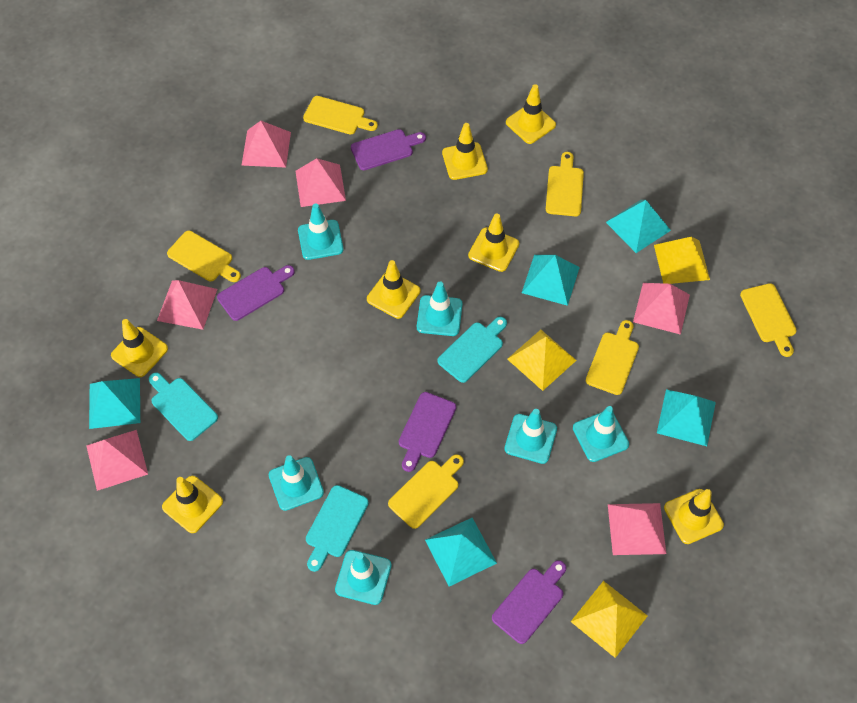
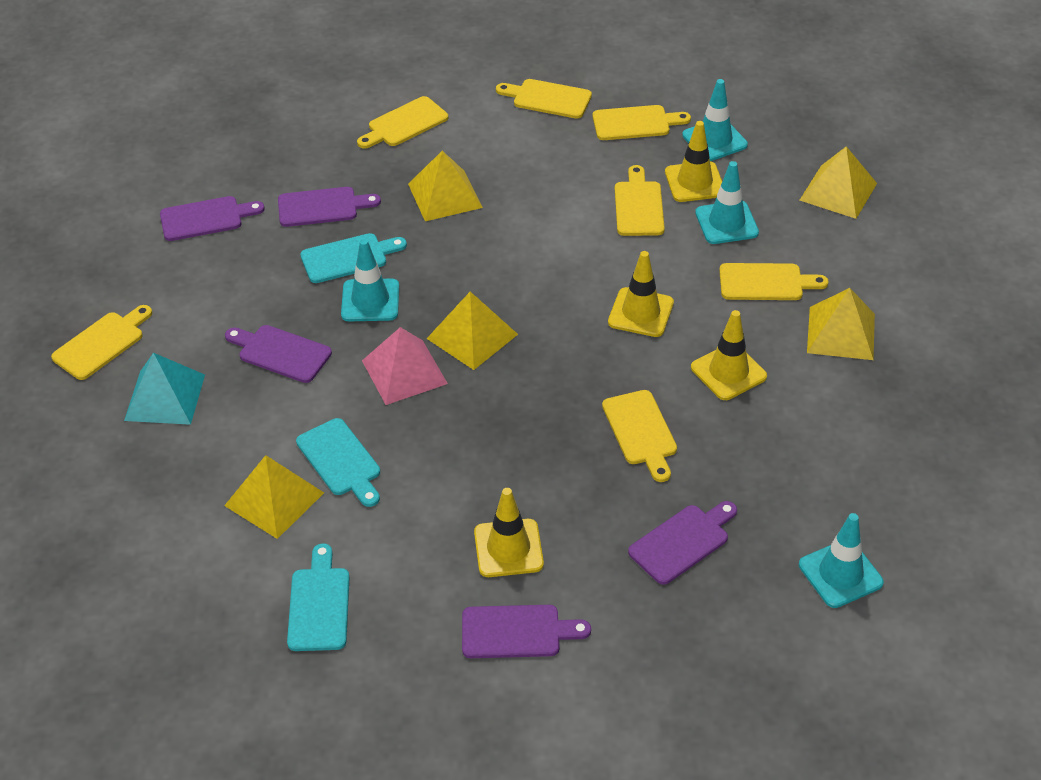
pink pyramid: [86,430,148,491] [157,280,217,330] [241,121,291,167] [296,158,346,207] [608,503,666,555] [633,283,690,335] = 6 -> [362,327,448,405] = 1
purple cutting board: [217,265,295,321] [351,129,426,170] [399,392,456,472] [492,560,566,644] = 4 -> [160,196,265,241] [225,325,332,383] [278,187,381,227] [462,605,591,658] [628,501,737,585] = 5
turquoise pyramid: [89,378,140,429] [425,518,497,587] [522,255,580,306] [606,200,671,253] [657,389,716,446] = 5 -> [124,353,205,425] = 1
turquoise traffic cone: [269,455,324,511] [298,203,344,260] [335,550,391,605] [417,281,462,336] [504,409,557,464] [573,406,629,462] = 6 -> [341,239,399,321] [682,79,748,161] [695,161,759,244] [799,513,884,608] = 4
yellow cutting board: [167,231,241,282] [303,96,378,134] [388,454,464,529] [546,152,584,216] [586,320,639,395] [740,283,797,357] = 6 -> [51,305,152,380] [357,96,448,149] [496,79,592,119] [593,105,691,140] [602,390,677,482] [615,165,665,236] [719,263,828,300] = 7
yellow pyramid: [507,330,577,391] [571,581,648,658] [654,237,710,284] = 3 -> [224,455,324,539] [408,151,483,221] [427,291,518,370] [800,146,877,219] [807,288,875,360] = 5
yellow traffic cone: [111,319,168,377] [162,476,223,533] [367,260,420,319] [442,123,488,180] [468,213,519,272] [506,84,556,144] [664,489,724,544] = 7 -> [474,488,544,577] [608,251,674,337] [665,121,722,202] [691,310,767,400] = 4

